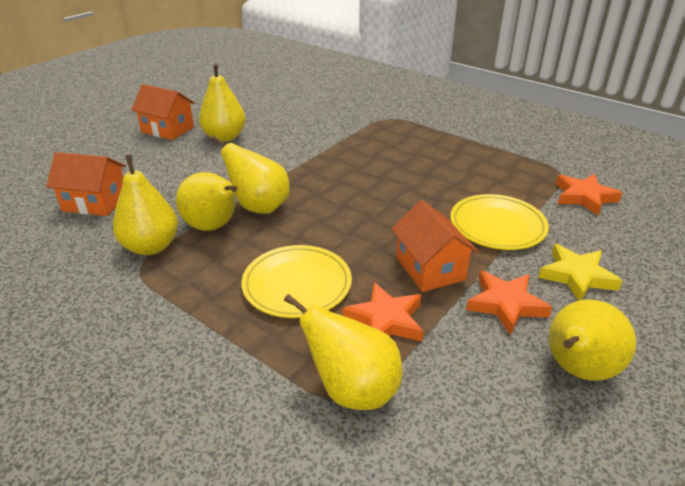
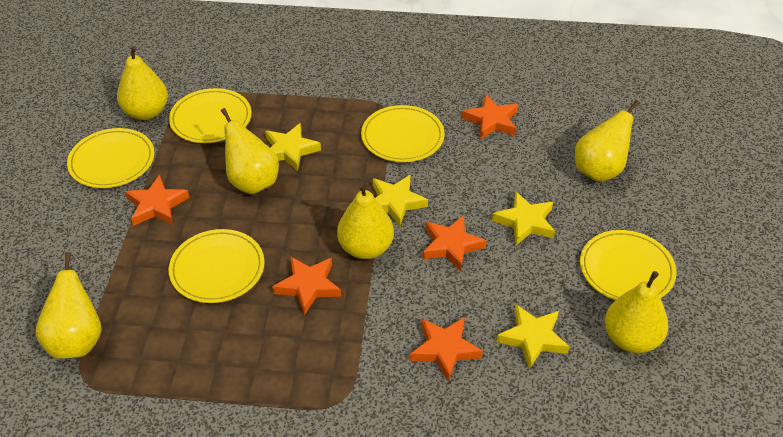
orange house: [46,152,126,216] [131,84,195,140] [392,200,479,292] = 3 -> none = 0
orange star: [343,282,423,341] [466,271,552,335] [556,174,622,215] = 3 -> [125,175,190,226] [272,256,341,315] [410,317,483,381] [423,215,487,271] [462,95,518,140] = 5
yellow plate: [241,245,352,318] [450,194,549,250] = 2 -> [67,128,154,188] [168,229,264,303] [169,88,252,143] [361,105,444,162] [580,230,677,300] = 5
yellow star: [538,244,623,301] = 1 -> [265,123,321,171] [373,175,428,226] [492,192,555,245] [496,305,570,369] = 4

